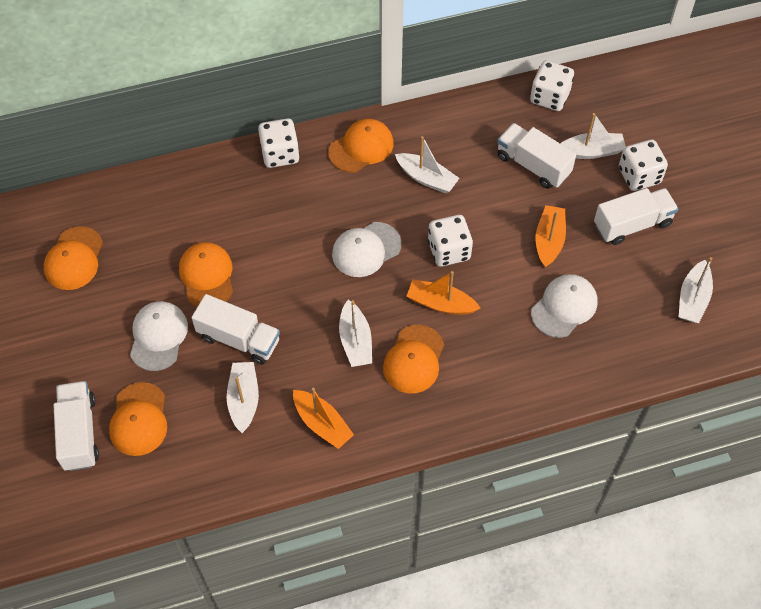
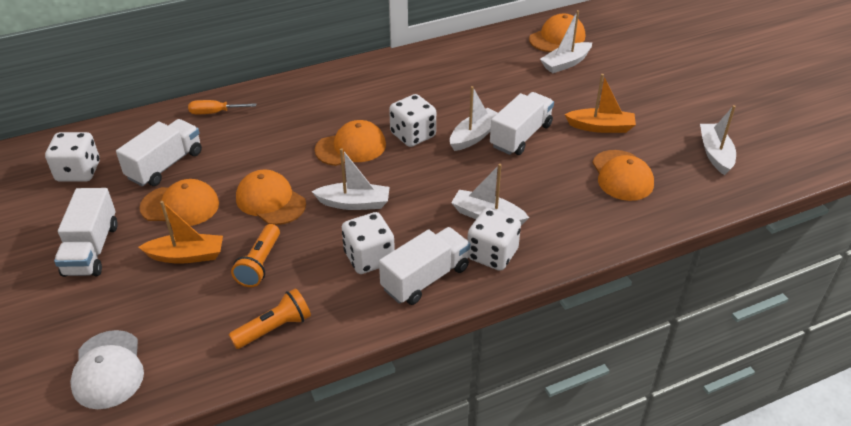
orange boat: [293,388,354,449] [407,271,480,315] [535,205,566,267] = 3 -> [138,201,223,264] [564,74,636,133] = 2
orange flashlight: none = 0 -> [229,288,311,349] [231,224,280,287] = 2
orange screwdriver: none = 0 -> [188,100,256,114] = 1
white cap: [130,301,188,371] [332,222,402,277] [531,274,597,338] = 3 -> [70,330,144,409] = 1

